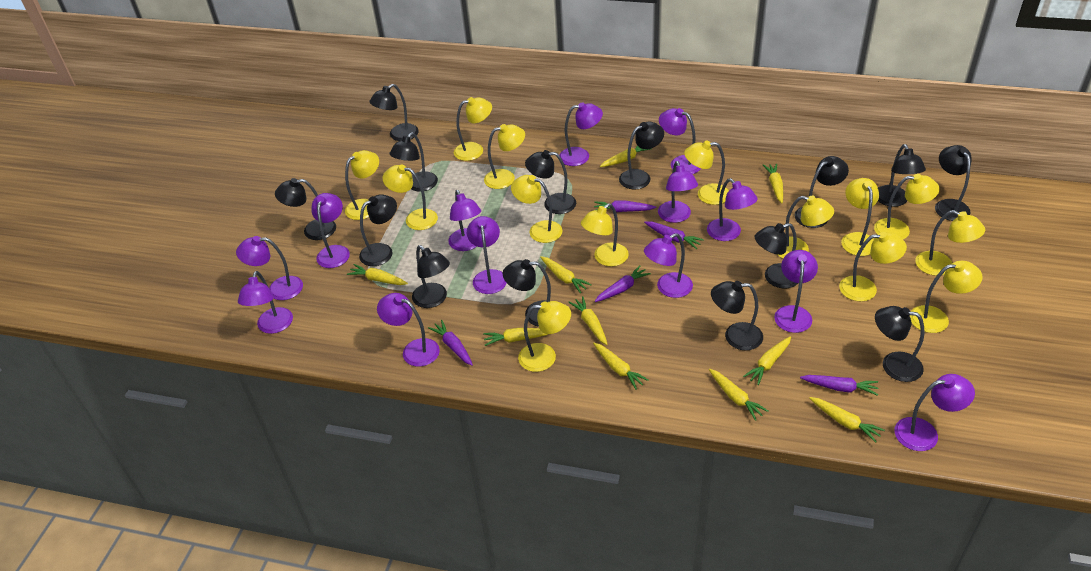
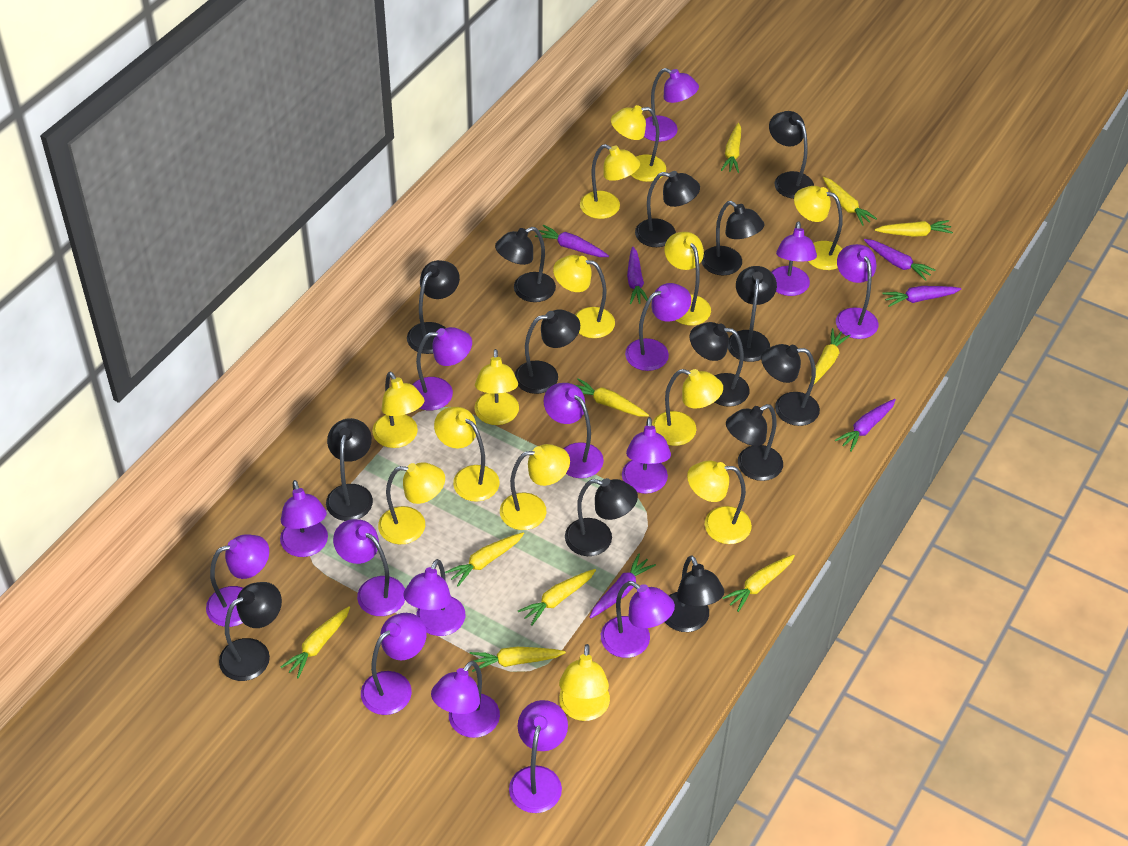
purple carrot: [428,320,473,366] [594,201,656,212] [594,266,651,302] [644,221,704,249] [800,375,879,396] = 5 -> [535,225,609,257] [589,554,656,618] [627,246,648,304] [835,399,896,451] [864,239,935,281] [882,286,961,307] = 6
purple lamp: [236,236,303,300] [238,271,293,334] [311,193,350,268] [377,293,440,367] [448,190,481,251] [467,216,507,294] [559,102,603,166] [644,233,693,298] [658,161,698,223] [659,108,701,174] [707,178,758,241] [774,250,818,333] [894,374,975,451] = 13 -> [206,534,269,627] [280,480,328,557] [333,519,405,616] [361,613,426,715] [403,559,465,636] [412,327,472,410] [431,661,500,738] [509,700,568,813] [544,383,604,478] [601,581,675,658] [622,417,671,494] [625,283,691,371] [644,68,699,142] [772,221,817,296] [836,244,878,339] = 15
yellow lamp: [345,150,379,220] [382,165,438,230] [454,97,492,161] [484,124,525,189] [511,175,562,243] [518,301,571,372] [581,203,629,266] [684,141,729,205] [777,196,834,258] [839,232,907,302] [841,178,879,256] [874,174,940,239] [910,261,983,333] [915,210,985,276] = 14 -> [372,372,425,448] [378,462,445,544] [434,407,500,502] [474,349,519,425] [500,444,570,530] [553,255,615,338] [559,644,610,721] [580,144,640,219] [611,105,666,182] [652,369,723,446] [664,232,711,325] [687,461,752,544] [794,186,843,270] = 13

